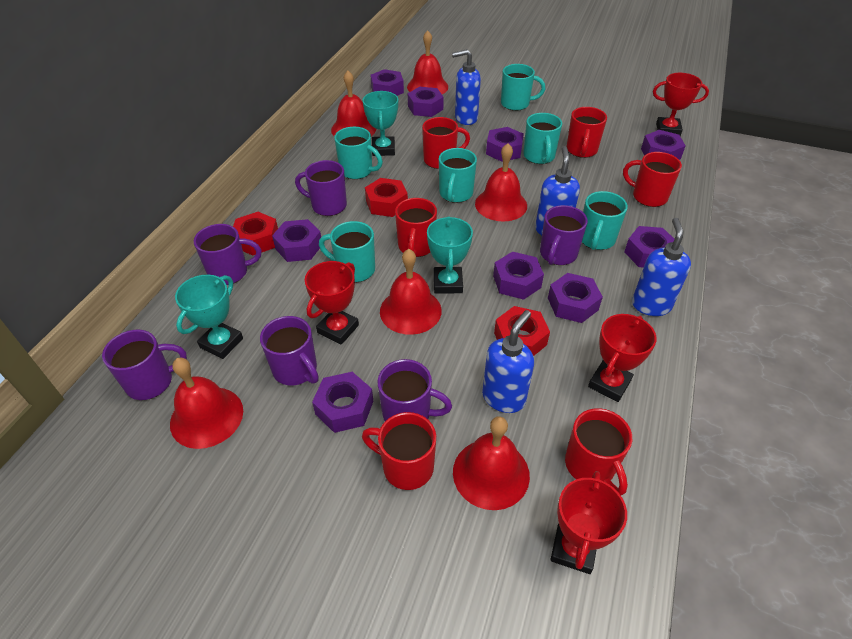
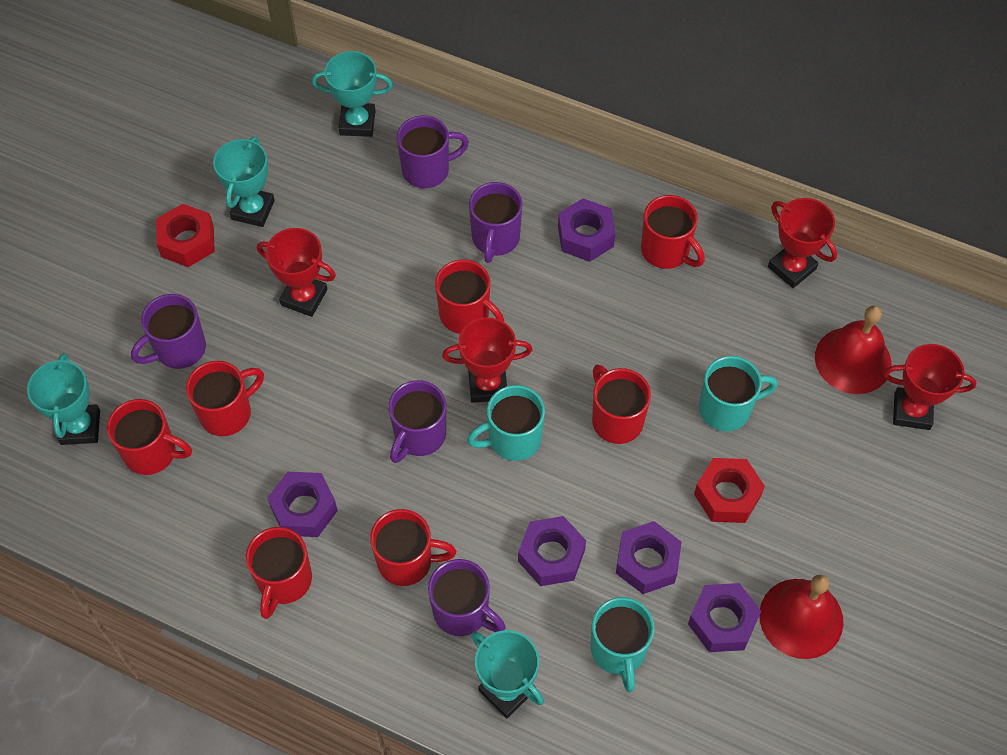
blue soap dispenser: [452,49,481,125] [482,310,534,413] [535,146,580,235] [632,218,691,316] = 4 -> none = 0
purple mug: [102,330,187,400] [194,224,261,285] [260,316,319,385] [295,160,347,216] [378,359,452,421] [540,205,588,265] = 6 -> [131,294,206,369] [388,380,446,463] [397,116,469,188] [428,559,505,636] [469,182,523,263] = 5
purple nut: [272,219,321,262] [312,372,373,433] [370,69,404,96] [408,87,444,117] [486,127,524,162] [493,252,544,300] [548,273,603,323] [624,226,674,268] [641,130,686,160] = 9 -> [267,472,338,537] [518,516,586,586] [558,198,616,262] [616,521,682,594] [688,583,761,652] = 5
red bell: [170,358,243,449] [331,71,376,136] [380,249,442,335] [407,30,448,94] [453,416,530,510] [475,143,527,222] = 6 -> [760,575,843,659] [815,306,892,394] = 2
red mug: [362,412,436,490] [395,198,437,257] [422,117,470,169] [565,408,632,495] [567,107,607,158] [623,152,682,207] = 6 -> [107,399,192,475] [186,361,264,436] [246,527,312,619] [370,509,456,586] [435,259,504,334] [592,365,651,444] [641,195,705,269] = 7
red nut: [233,212,278,256] [365,178,408,217] [494,306,550,356] = 3 -> [156,204,215,267] [694,458,765,523] = 2
turquoise mug: [319,221,375,282] [334,127,383,179] [439,148,477,203] [501,64,545,111] [523,113,562,164] [582,191,628,250] = 6 -> [467,385,545,461] [591,597,655,692] [699,356,778,431] = 3
turquoise trophy: [175,275,243,359] [363,91,398,156] [427,216,473,294] = 3 -> [27,353,100,445] [213,136,275,227] [312,51,393,137] [471,630,544,719] = 4

